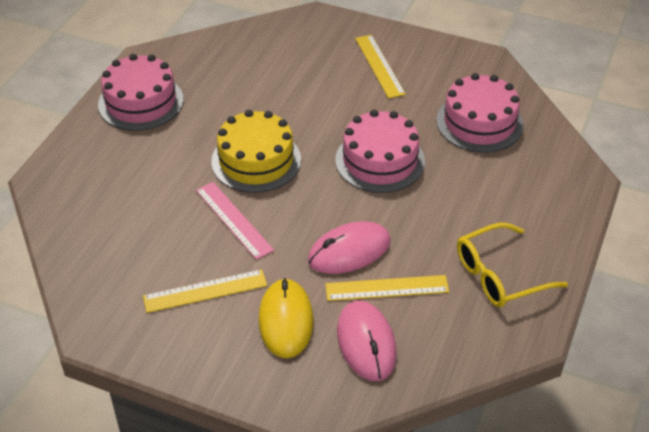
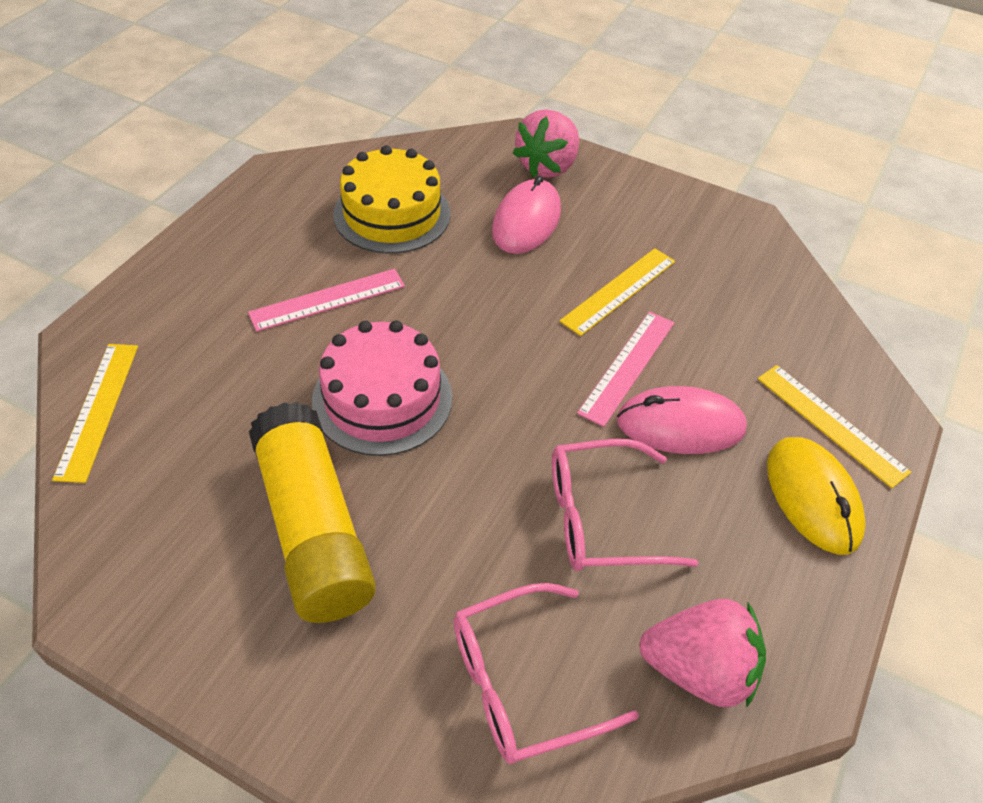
pink cake: [98,54,183,131] [335,110,425,193] [436,73,523,153] = 3 -> [312,320,452,456] = 1
pink glasses: none = 0 -> [454,583,639,764] [552,439,698,571] = 2
pink ruler: [196,182,274,260] = 1 -> [248,269,405,332] [577,311,674,427] = 2
pink strawberry: none = 0 -> [513,109,579,178] [639,599,766,708] = 2
yellow glasses: [457,223,568,308] = 1 -> none = 0
yellow glue stick: none = 0 -> [249,402,376,623] = 1

